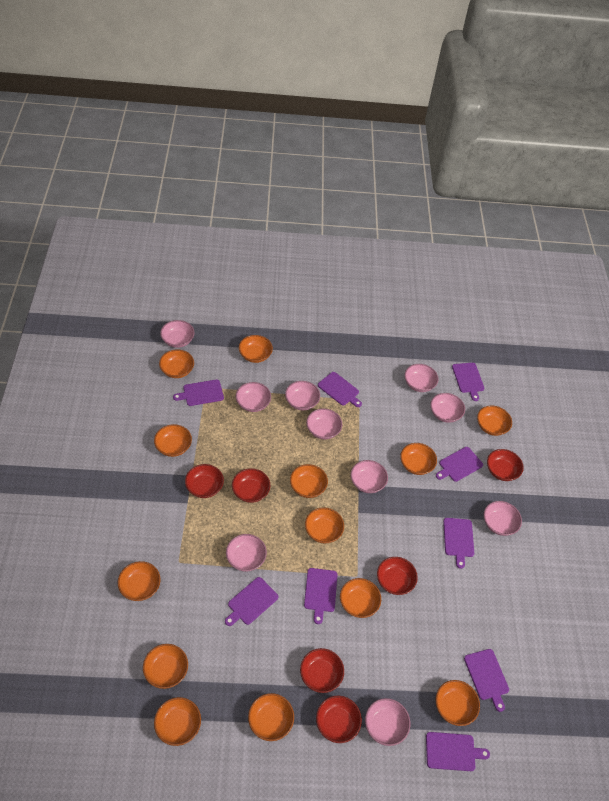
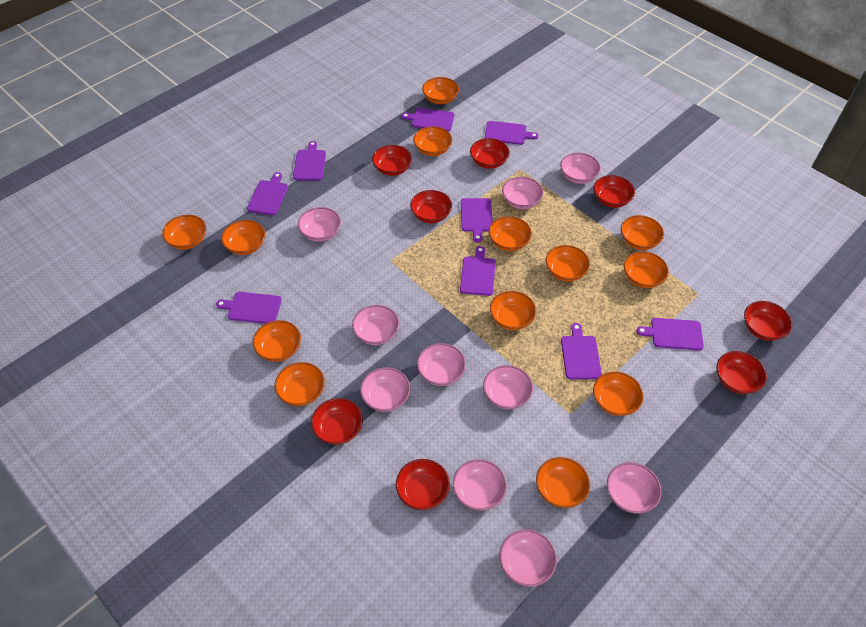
red bowl: [185,464,224,498] [232,468,271,503] [300,648,344,693] [316,696,362,743] [377,557,418,595] [487,449,524,481] = 6 -> [311,398,363,445] [372,145,412,176] [396,459,450,510] [410,190,452,223] [470,138,510,169] [594,175,635,208] [716,351,767,394] [744,301,792,341] = 8

